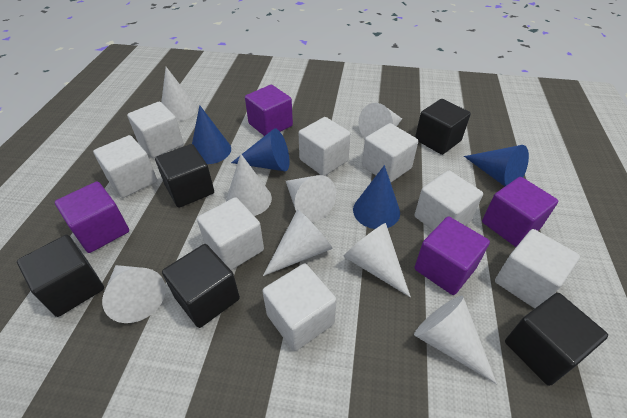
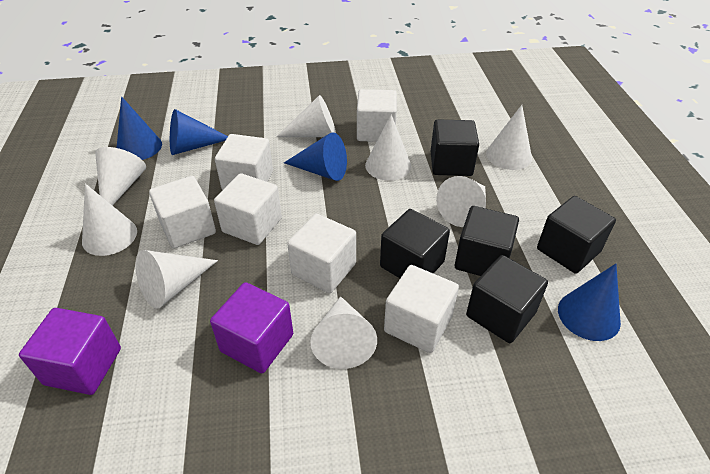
purple cube: [55,181,129,253] [245,85,293,136] [414,216,490,295] [482,177,558,247] = 4 -> [19,308,121,395] [210,282,293,373] = 2
white cube: [93,135,157,198] [127,102,184,158] [197,197,264,270] [262,264,337,351] [299,117,351,176] [362,123,418,182] [415,171,483,231] [495,229,580,308] = 8 -> [149,176,216,249] [214,173,282,245] [215,134,273,190] [287,214,356,293] [357,89,397,142] [384,265,459,353] = 6

